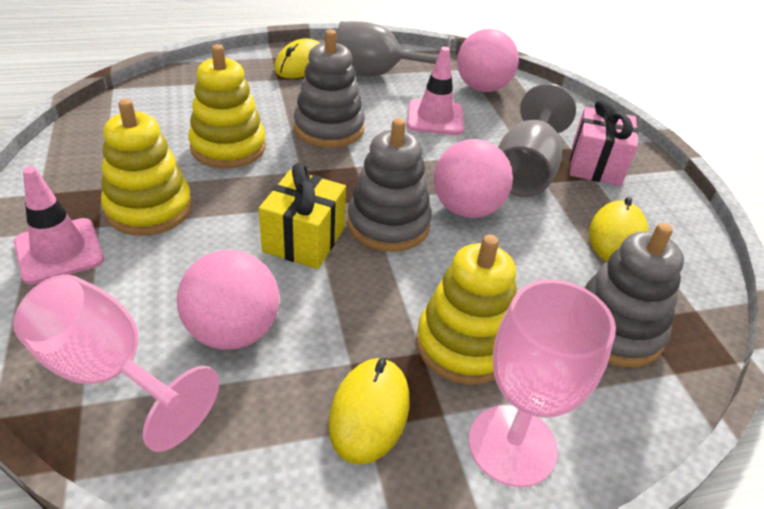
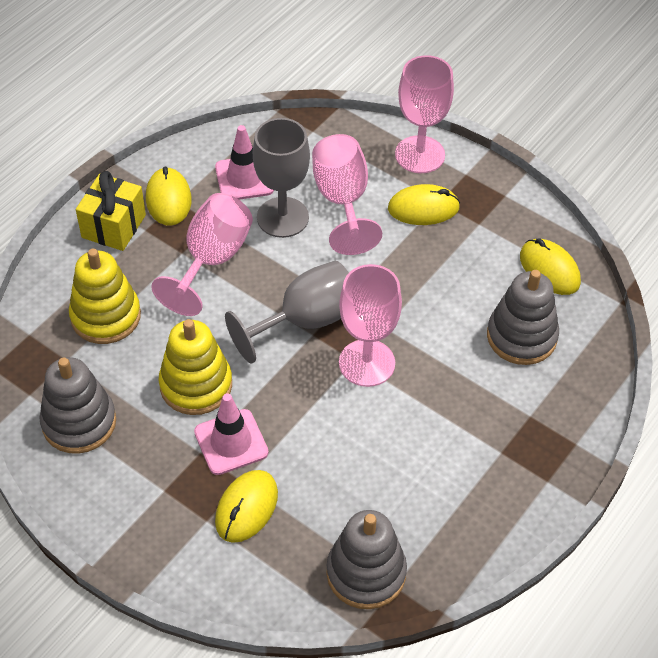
pink ball: [177,250,279,350] [434,139,513,218] [457,29,519,92] = 3 -> none = 0
pink gift: [570,99,638,186] = 1 -> none = 0
pink goblet: [13,275,219,452] [469,279,616,487] = 2 -> [151,193,253,316] [312,134,382,255] [339,264,402,387] [395,55,454,173] = 4
yellow mouse: [274,38,320,78] [328,358,409,465] [589,197,648,261] = 3 -> [146,166,192,226] [215,470,278,543] [388,184,460,225] [520,238,581,295] = 4
yellow stacking toy: [101,99,192,236] [188,44,266,169] [416,235,517,385] = 3 -> [69,249,141,344] [158,319,232,415] = 2

